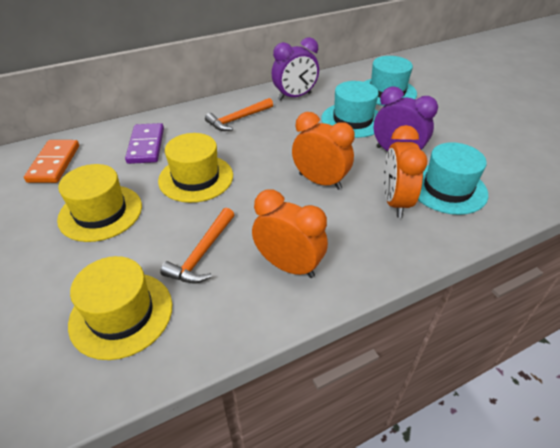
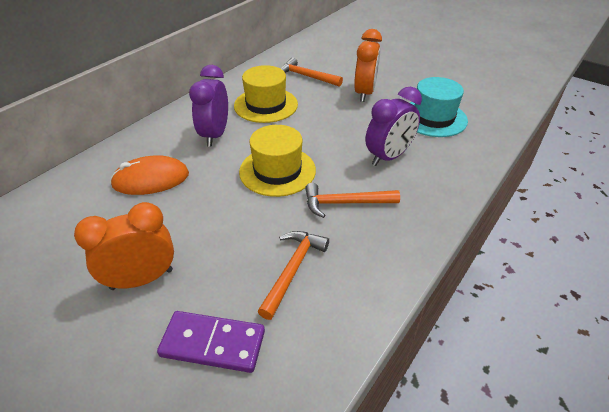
orange clock: [252,190,328,278] [292,112,355,190] [384,125,428,218] = 3 -> [74,202,174,290] [354,29,382,102] = 2
orange domino: [24,140,79,183] = 1 -> none = 0
orange hammer: [160,208,235,284] [205,98,273,131] = 2 -> [257,231,329,320] [281,58,343,87] [305,183,400,218] = 3
orange mouse: none = 0 -> [110,155,189,195] = 1
turquoise hat: [321,81,379,138] [364,56,417,106] [418,142,488,215] = 3 -> [410,77,468,137] = 1
yellow hat: [57,164,142,242] [68,256,172,360] [158,133,233,203] = 3 -> [234,65,298,123] [239,125,316,197] = 2

